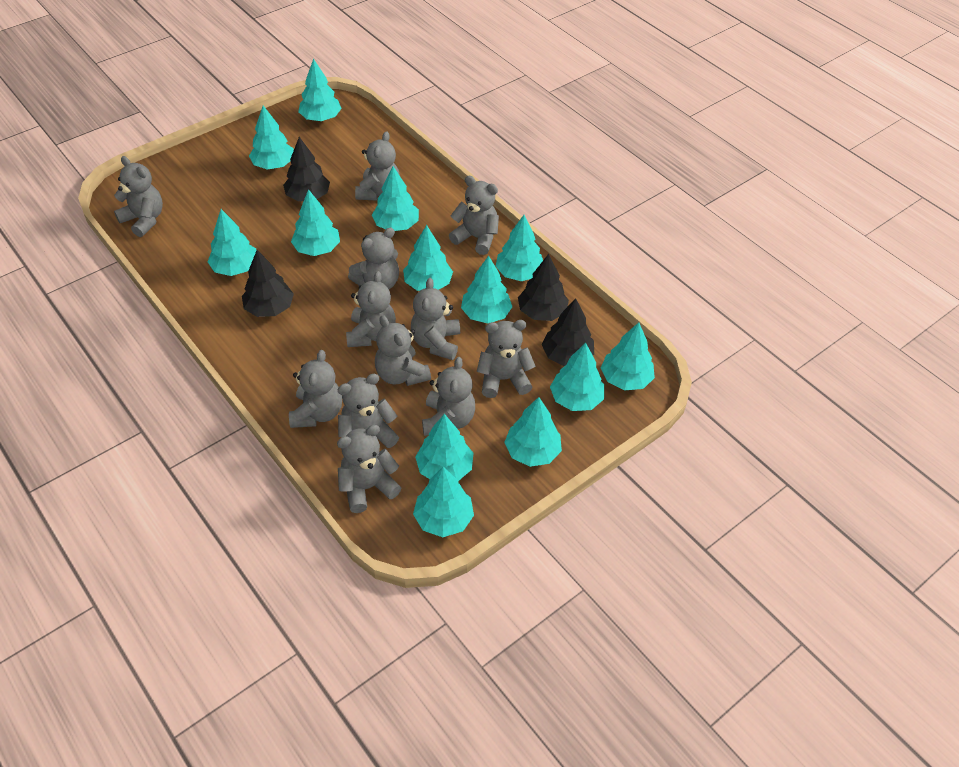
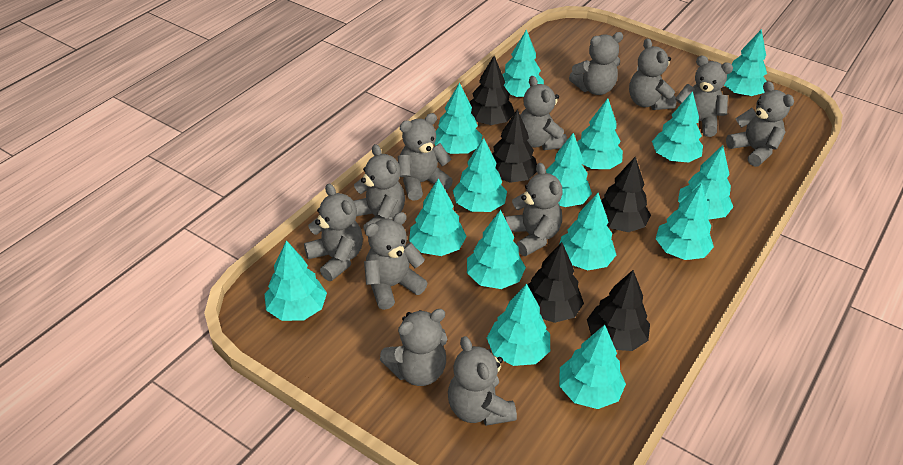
black tree: [242,250,294,317] [283,137,330,201] [518,254,569,321] [542,298,594,366] = 4 -> [469,56,515,125] [492,109,537,183] [527,242,584,323] [587,270,650,351] [601,157,651,232] = 5
turquoise tree: [207,209,256,276] [249,106,294,170] [291,189,340,256] [298,58,342,121] [372,166,419,231] [403,225,453,291] [413,466,474,537] [415,414,473,481] [461,256,512,323] [496,215,543,281] [504,397,562,467] [550,343,604,411] [601,322,655,390] = 13 -> [265,240,327,321] [409,178,467,256] [434,83,482,154] [453,138,507,212] [467,210,526,289] [487,284,550,366] [503,29,544,98] [546,133,592,207] [559,325,626,409] [560,193,616,271] [577,98,623,169] [652,91,703,162] [656,183,714,260] [678,145,733,220] [724,29,767,96] = 15

